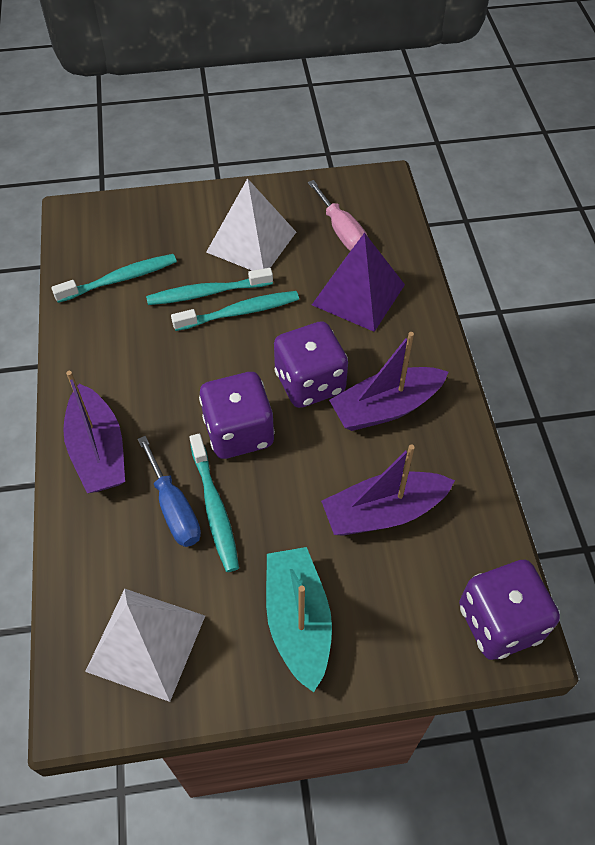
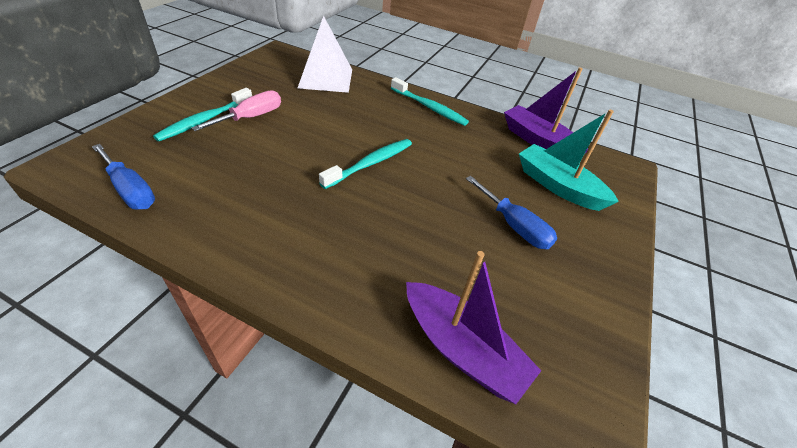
blue screwdriver: [138,436,201,547] = 1 -> [92,144,155,210] [466,176,557,249] = 2
purple boat: [63,371,125,493] [321,444,455,536] [329,332,448,431] = 3 -> [406,251,541,404] [504,67,588,153] = 2
purple dice: [199,372,275,459] [274,321,348,408] [459,560,560,660] = 3 -> none = 0
purple pyramid: [312,233,405,332] = 1 -> none = 0
turquoise toothbrush: [51,254,177,303] [146,268,273,305] [171,291,299,331] [189,434,239,572] = 4 -> [153,88,252,142] [319,139,412,189] [391,77,469,126] = 3
white pyramid: [85,589,205,702] [206,178,296,271] = 2 -> [298,16,352,93] = 1

